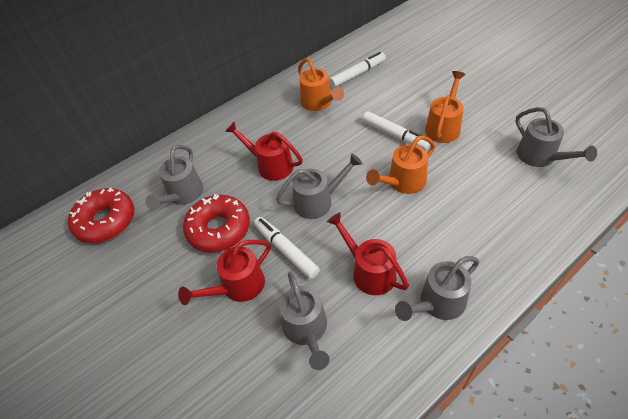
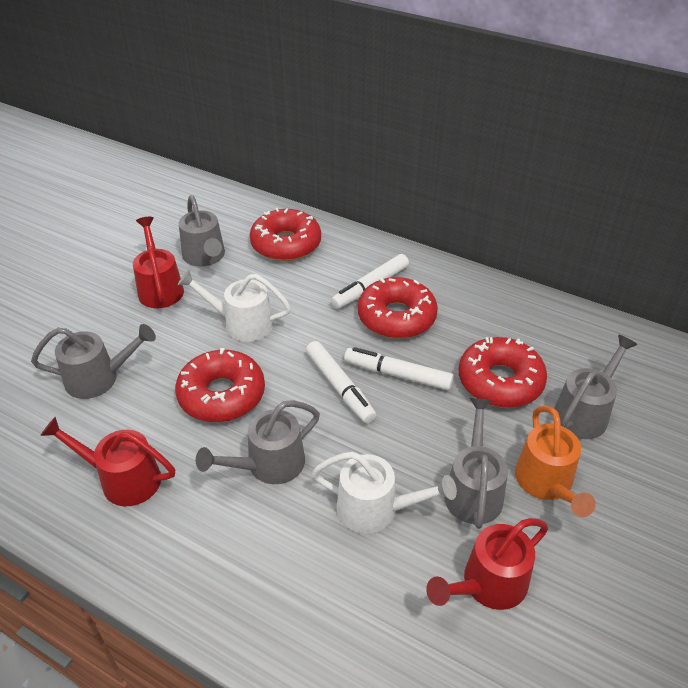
orange watering can: [298,58,344,111] [366,136,435,194] [425,71,466,143] = 3 -> [515,406,596,517] = 1
red donut: [68,188,134,243] [183,194,250,252] = 2 -> [175,348,265,422] [250,208,321,261] [358,277,438,339] [458,337,547,408] = 4
white watering can: none = 0 -> [178,270,291,342] [312,452,457,534] = 2

